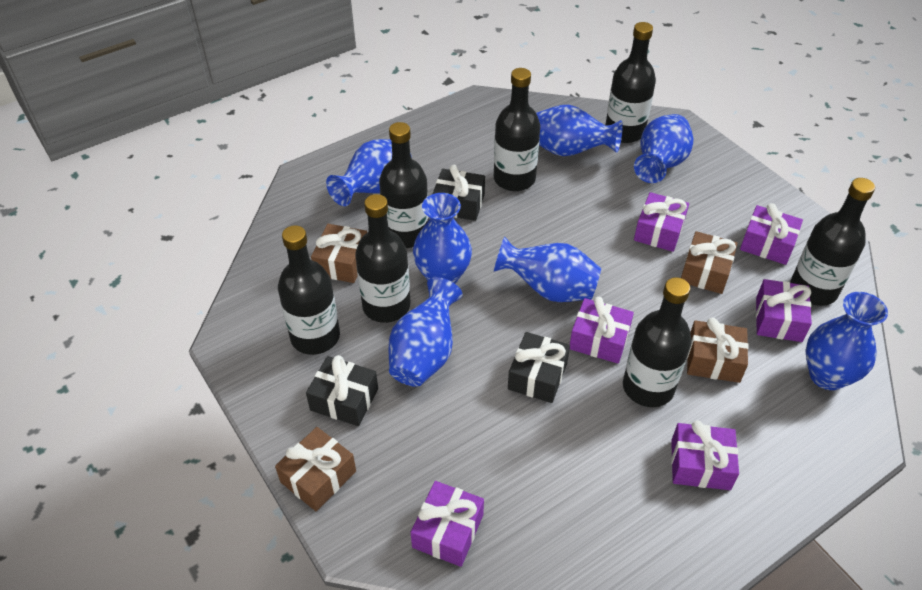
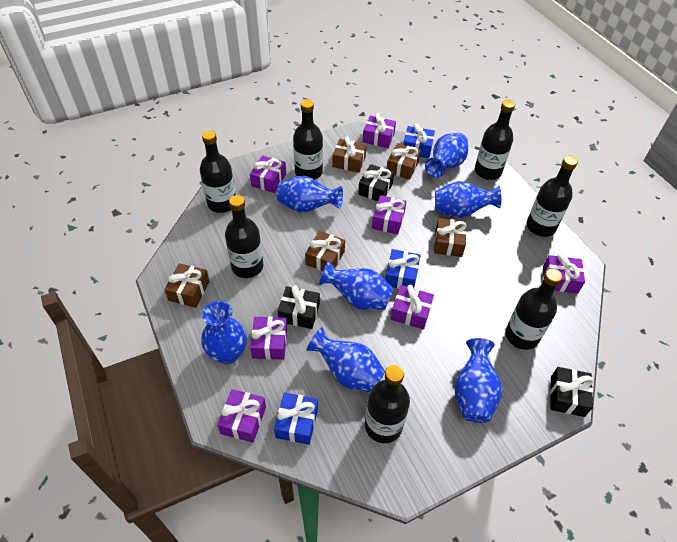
blue gift: none = 0 -> [274,392,318,445] [385,249,421,289] [403,123,435,158] = 3
brown gift: [275,427,356,511] [311,224,367,283] [681,231,738,294] [687,318,749,383] = 4 -> [164,263,210,308] [305,231,345,271] [332,136,367,173] [387,143,421,180] [434,218,467,257] = 5
purple gift: [411,481,484,567] [570,297,634,364] [634,192,689,252] [671,421,739,490] [740,203,803,265] [756,279,812,342] = 6 -> [217,389,266,442] [250,155,286,193] [250,317,287,360] [363,113,396,148] [372,195,407,234] [391,285,434,329] [543,253,585,293] = 7

